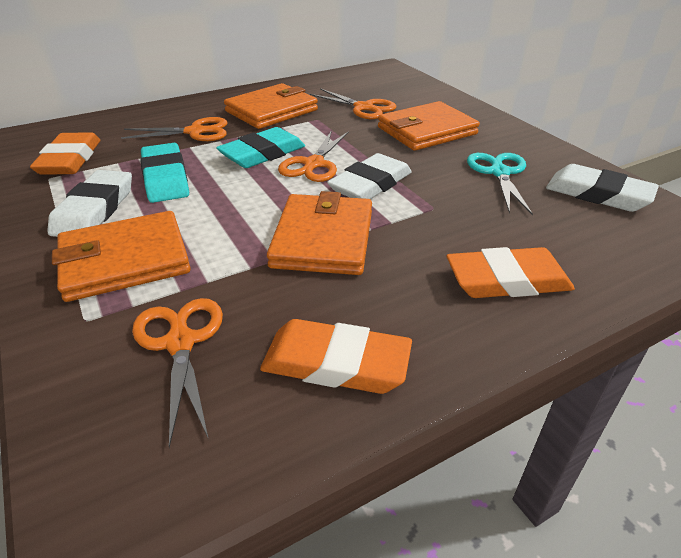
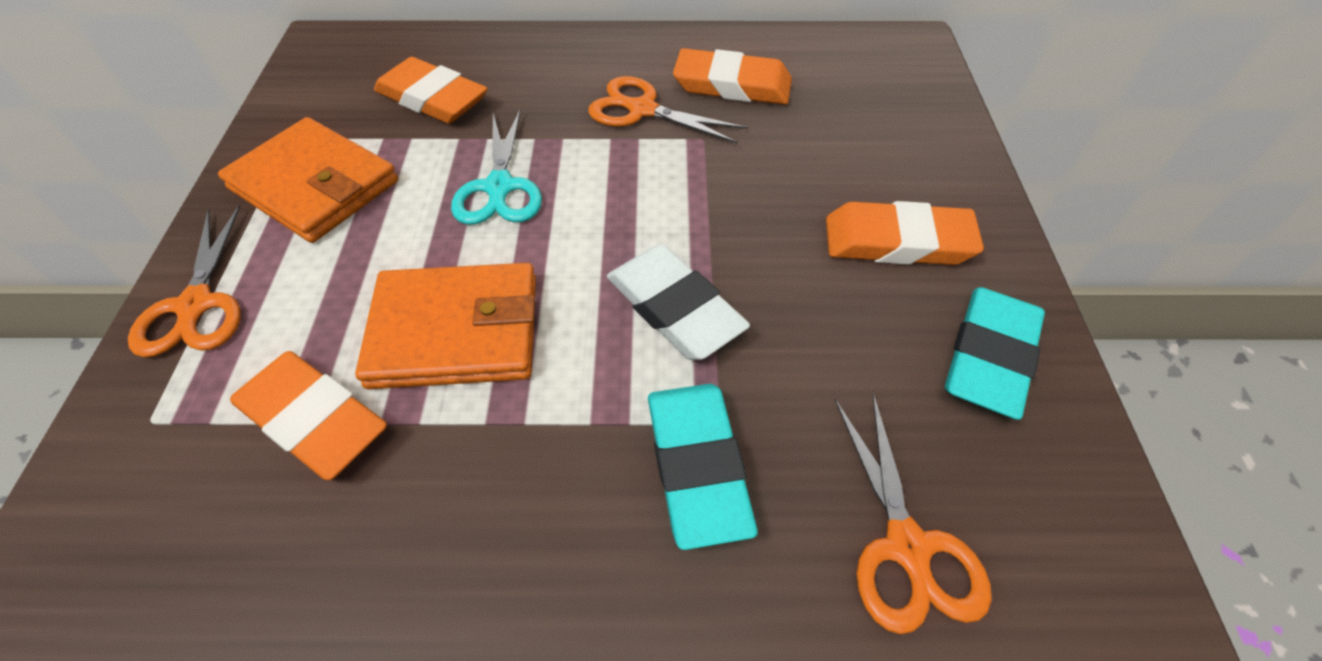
orange eraser: [30,132,100,175] [260,319,412,394] [447,247,575,298] = 3 -> [230,351,387,480] [374,57,488,124] [673,48,792,105] [826,201,984,265] = 4
orange scissors: [121,117,227,141] [132,298,223,448] [278,130,349,182] [310,88,397,119] = 4 -> [128,204,241,358] [588,76,748,144] [835,393,992,634] = 3
orange wallet: [52,211,191,302] [224,83,318,129] [267,191,372,275] [378,101,480,151] = 4 -> [218,117,398,243] [355,263,536,389] = 2
white eraser: [47,170,132,237] [327,153,412,199] [546,164,659,212] = 3 -> [607,245,750,360] = 1

